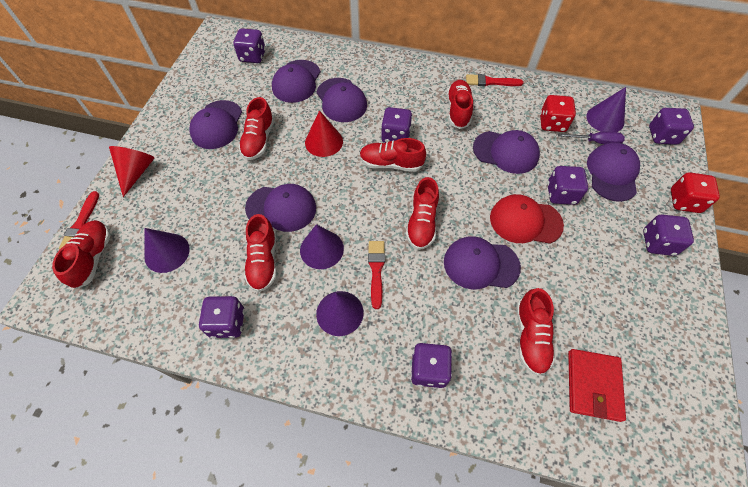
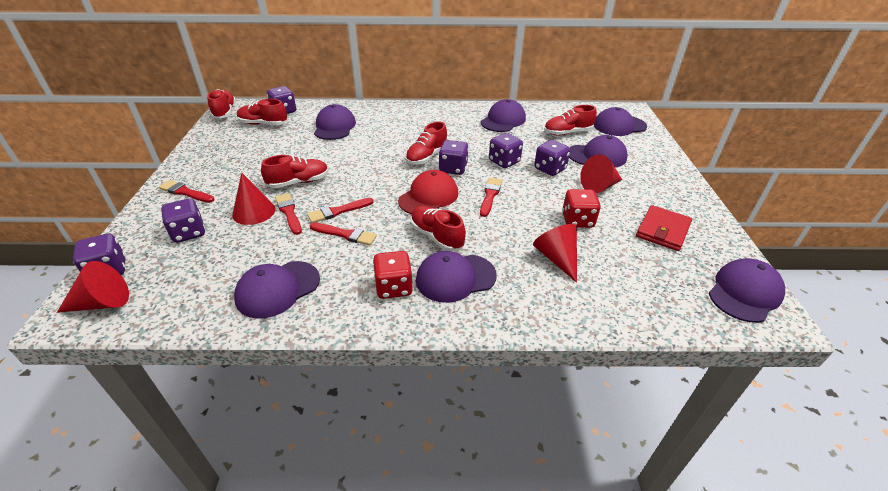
purple cone: [144,228,190,273] [300,224,344,269] [316,291,364,336] [586,87,626,132] = 4 -> none = 0
purple dice: [199,296,245,338] [234,28,265,63] [381,107,412,143] [411,343,452,388] [547,166,588,205] [643,214,694,256] [649,108,694,145] = 7 -> [73,234,126,275] [161,198,205,243] [267,86,296,114] [439,140,469,175] [489,133,523,168] [534,140,570,176] = 6
purple screwdriver: [558,132,625,144] = 1 -> none = 0
red brush: [59,191,99,249] [368,241,385,309] [466,74,524,86] = 3 -> [159,180,214,203] [275,193,302,235] [307,198,374,223] [310,222,377,245] [480,178,502,217] = 5
red cone: [109,146,155,197] [305,110,343,157] = 2 -> [57,261,129,313] [232,173,276,225] [533,224,577,283] [580,154,622,193] = 4
red shoe: [52,220,111,289] [239,97,274,160] [244,214,277,292] [360,138,426,172] [406,177,439,250] [447,80,473,129] [516,288,555,376] = 7 -> [207,89,236,119] [237,99,287,125] [261,155,329,188] [405,121,447,165] [411,206,466,251] [544,105,597,135] = 6

